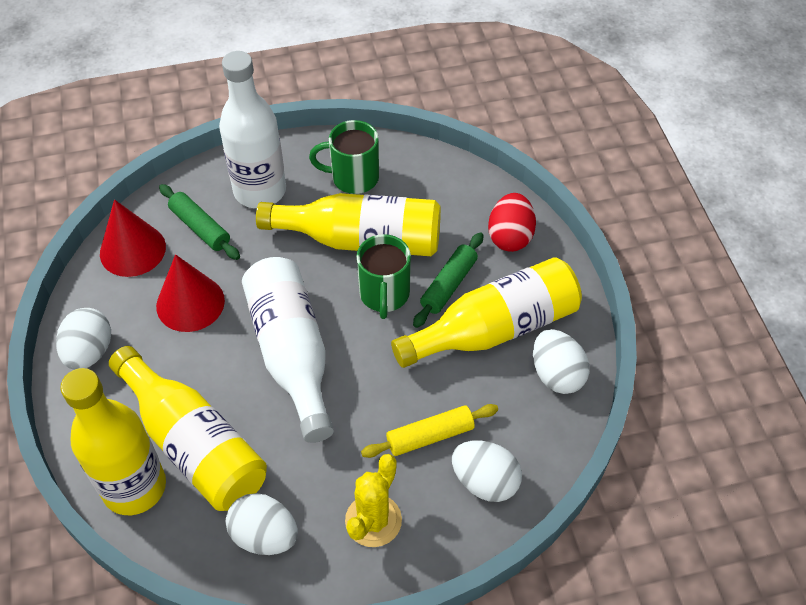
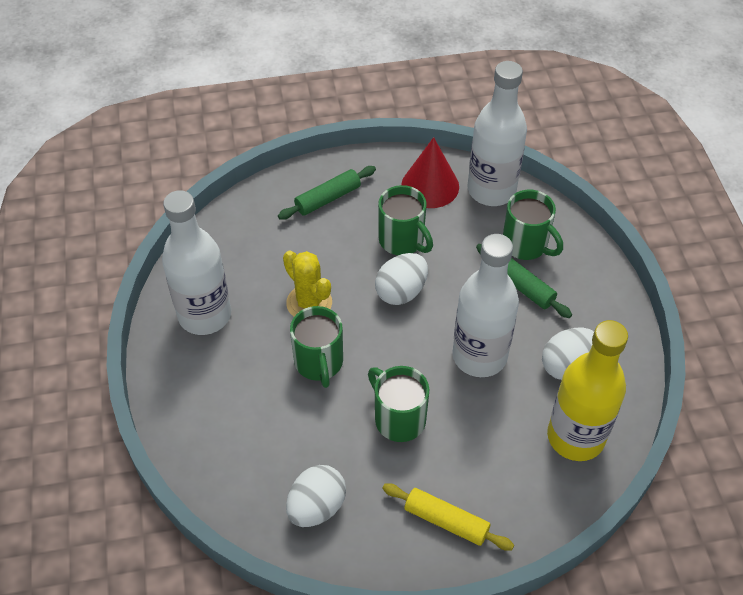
green mug: [309,120,379,194] [356,234,411,319] = 2 -> [290,306,343,388] [368,366,429,442] [378,185,433,255] [503,190,563,260] = 4
red cone: [100,199,166,277] [156,254,225,332] = 2 -> [401,137,459,208] = 1
red egg: [488,193,536,252] = 1 -> none = 0
white bottle: [219,51,286,208] [242,257,334,443] = 2 -> [162,190,231,335] [452,234,519,377] [468,61,527,206] = 3
white egg: [56,308,111,370] [225,493,298,555] [452,440,522,502] [533,329,590,394] = 4 -> [286,465,346,527] [375,253,428,305] [542,328,594,380] = 3
yellow bottle: [60,368,166,515] [109,346,267,511] [256,193,441,256] [391,257,582,368] = 4 -> [547,320,628,461] = 1

